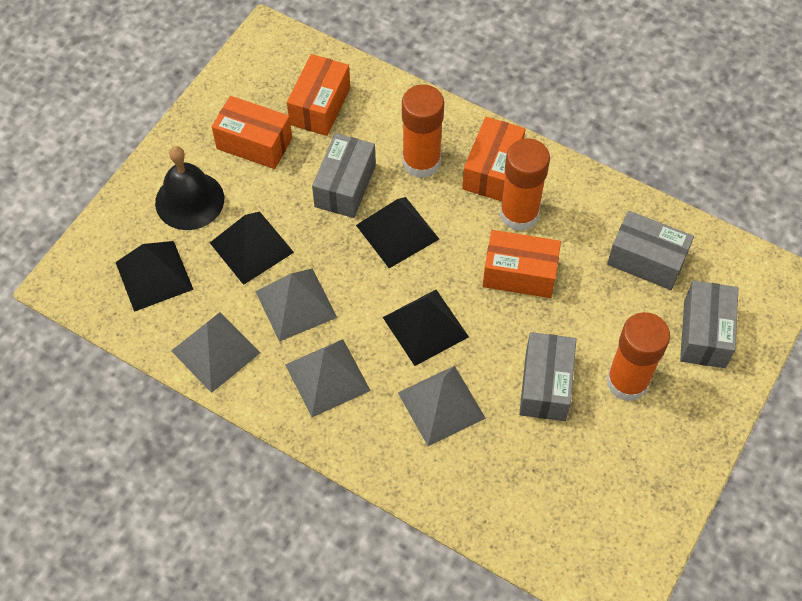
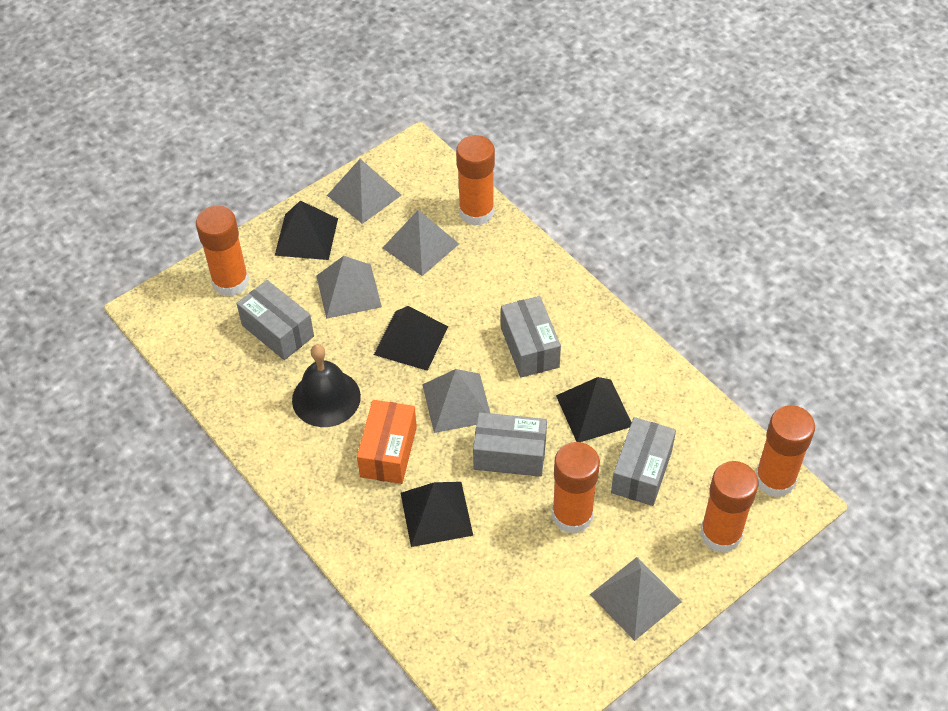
grey pyramid: [171,312,261,393] [255,269,337,342] [285,339,371,417] [398,366,486,446] = 4 -> [316,256,382,319] [327,159,401,224] [383,210,459,276] [422,369,490,433] [590,557,682,641] = 5
orange box: [212,96,292,169] [287,54,350,136] [462,117,525,201] [483,230,561,298] = 4 -> [357,400,417,484] = 1
orange glue stick: [402,84,444,178] [500,138,550,231] [606,312,670,401] = 3 -> [196,206,249,296] [456,135,495,226] [552,442,600,534] [700,461,758,553] [756,405,815,498] = 5

